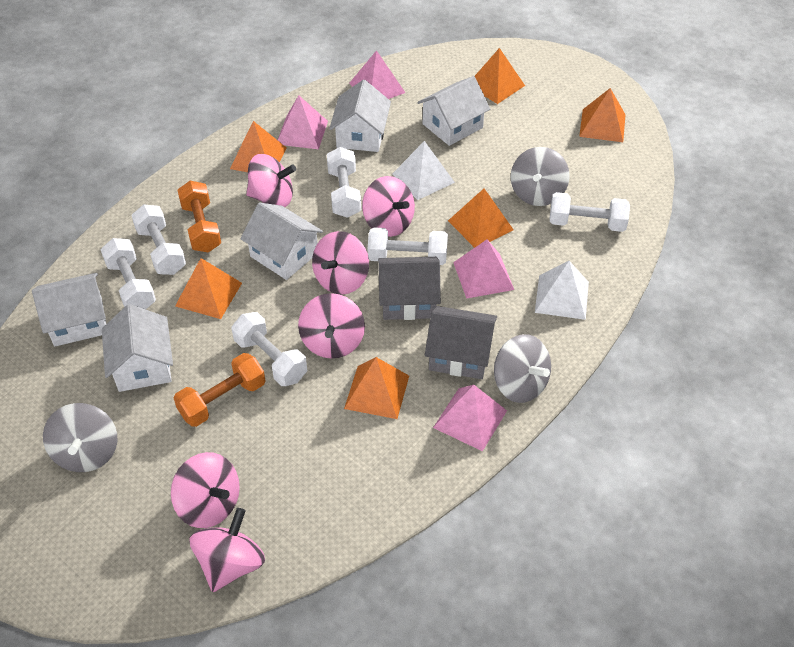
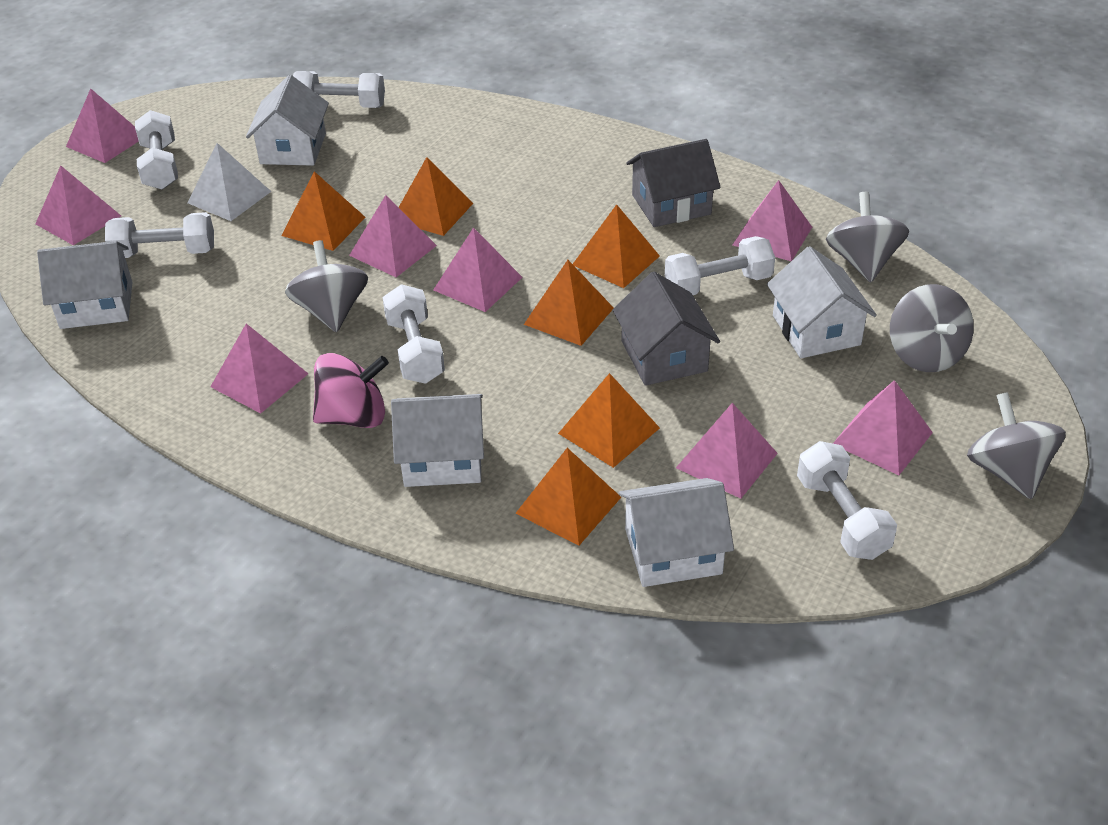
grey spinning top: [43,403,117,472] [494,334,551,403] [511,147,570,206] = 3 -> [285,240,368,332] [826,192,909,282] [890,284,974,372] [967,392,1066,499] = 4
orange dumbbell: [174,353,266,427] [177,181,221,252] = 2 -> none = 0
pink pyramid: [278,95,328,149] [349,50,405,99] [433,385,507,451] [453,239,514,299] = 4 -> [35,165,121,245] [66,88,139,163] [210,324,308,414] [349,195,437,277] [433,227,523,312] [676,403,778,499] [732,180,812,261] [833,380,933,475] = 8
pink spinning top: [171,452,240,528] [189,508,265,592] [246,154,296,207] [298,293,365,359] [312,231,369,295] [362,176,415,237] = 6 -> [313,353,389,428] = 1
white pyramid: [392,141,455,200] [535,261,589,320] = 2 -> [187,143,271,221] = 1

